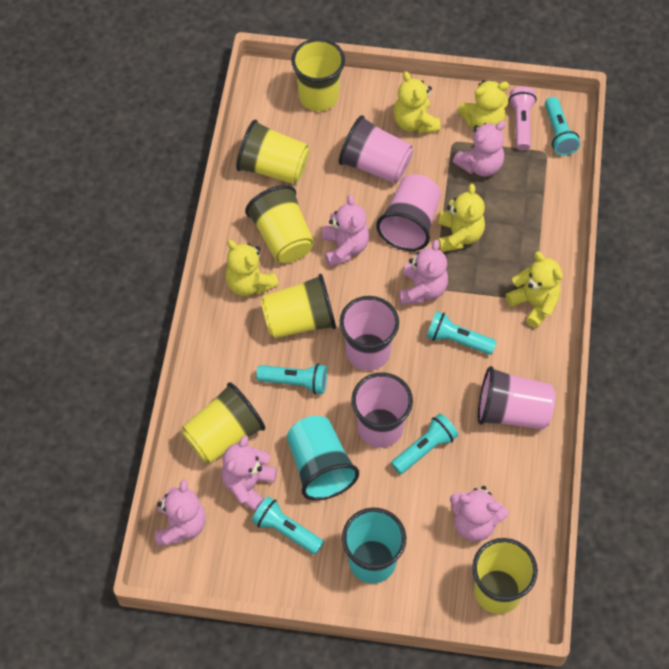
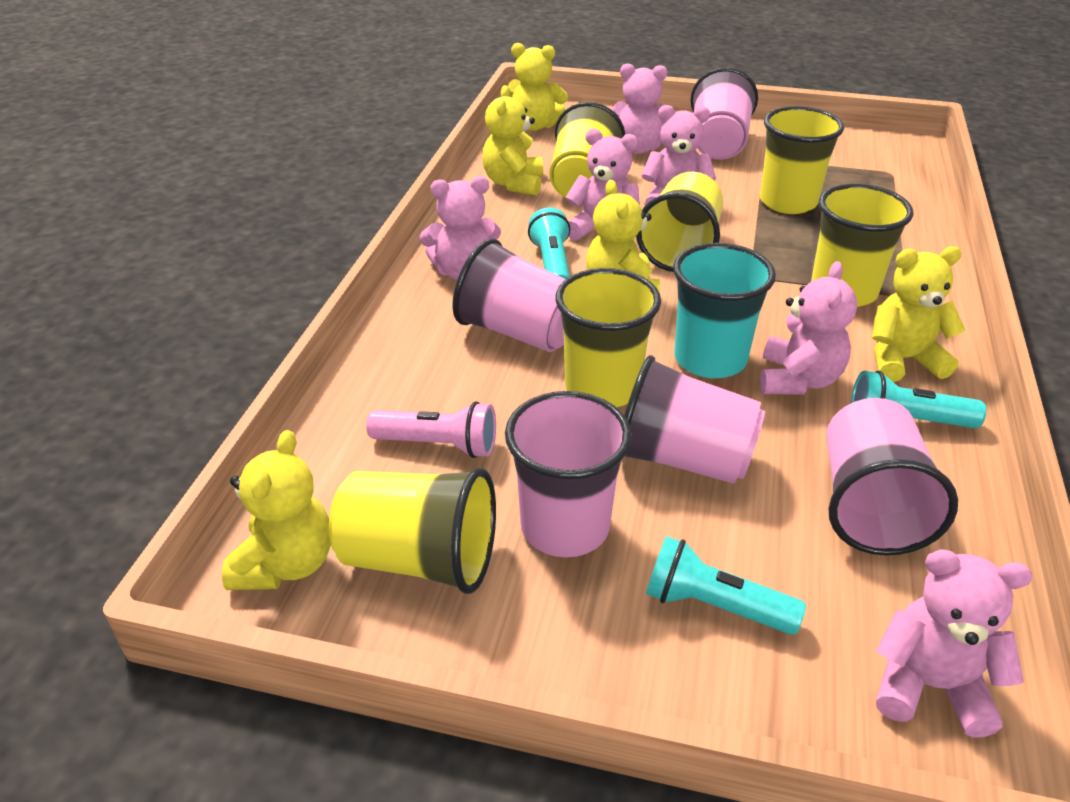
turquoise cup: [287,416,359,501] [342,507,406,583] = 2 -> [673,243,776,379] = 1
turquoise flashlight: [252,496,324,555] [256,364,327,394] [391,413,458,474] [426,311,497,355] [545,97,580,156] = 5 -> [528,207,570,279] [646,536,806,635] [851,371,986,428] = 3

